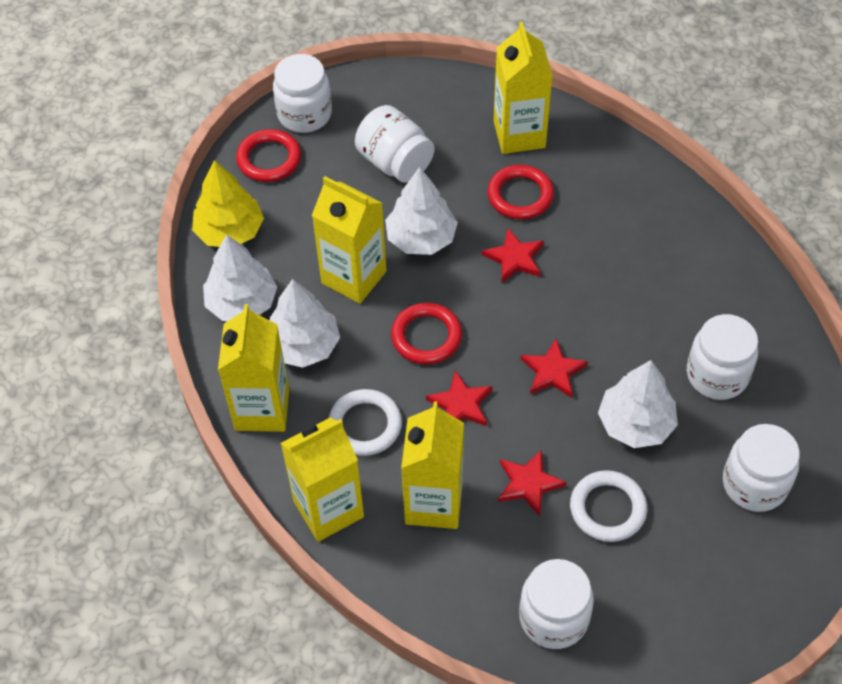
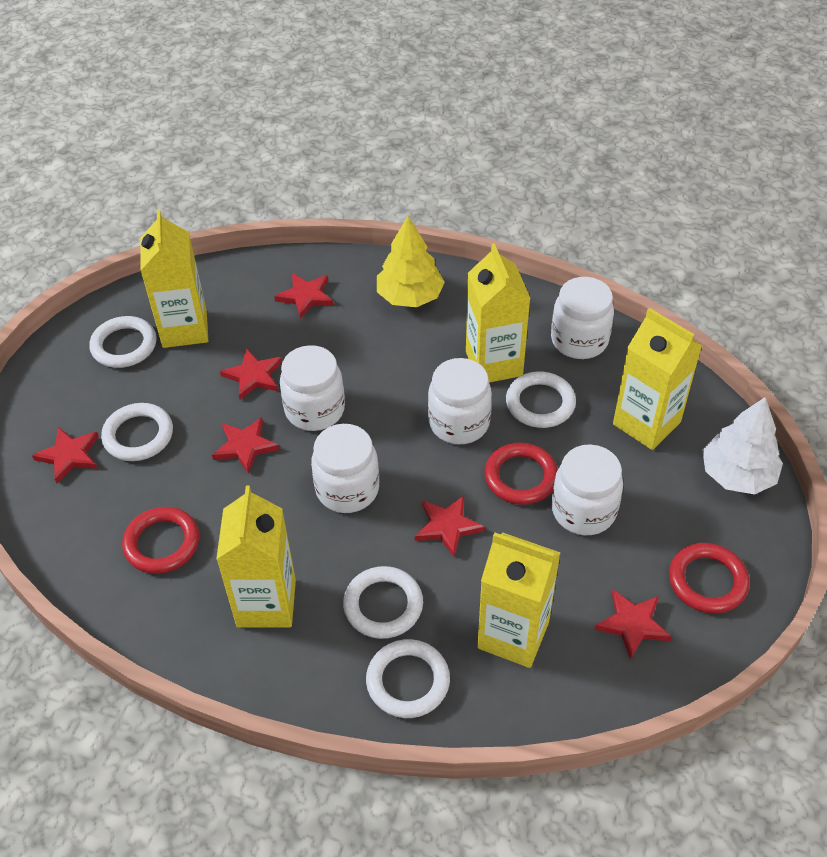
red star: [426,371,493,426] [482,228,544,282] [498,449,567,516] [521,339,588,398] = 4 -> [32,427,99,483] [212,417,279,474] [220,348,282,400] [274,273,334,319] [415,495,485,557] [594,589,672,660] = 6
white ring: [329,389,402,456] [570,470,647,542] = 2 -> [89,316,157,368] [101,403,173,461] [343,566,423,639] [366,639,450,718] [506,371,576,428] = 5
white tree: [203,234,277,321] [270,279,340,368] [385,167,458,255] [598,360,678,448] = 4 -> [702,397,783,494] = 1

